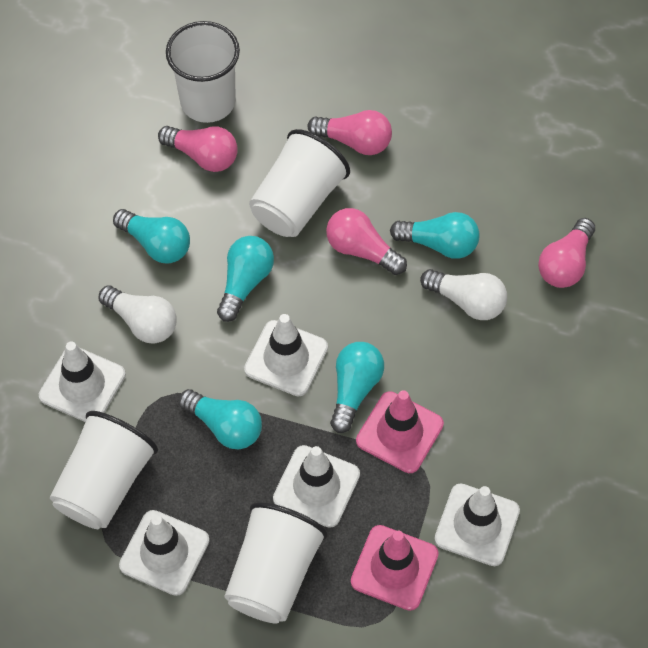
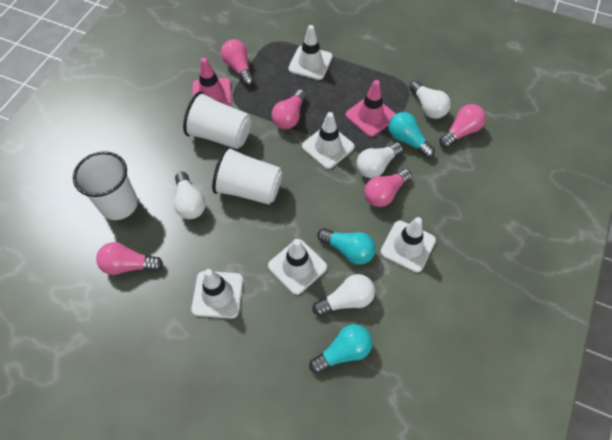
pink light bulb: [158,126,238,172] [307,110,392,155] [326,208,407,275] [538,218,595,288] = 4 -> [96,242,163,275] [221,39,254,86] [271,89,307,129] [364,169,412,207] [439,104,486,148] = 5
turquoise light bulb: [113,209,190,264] [179,389,262,449] [217,236,274,322] [330,342,384,433] [390,212,480,259] = 5 -> [309,324,372,374] [317,228,376,265] [388,112,435,158] = 3
white cup: [50,411,158,529] [166,21,240,123] [224,502,328,624] [249,129,350,237] = 4 -> [73,151,138,220] [183,91,251,149] [212,146,282,205] = 3
white light bulb: [98,285,177,344] [420,269,507,320] = 2 -> [174,172,206,219] [313,274,375,316] [357,142,403,178] [409,81,451,119] = 4

